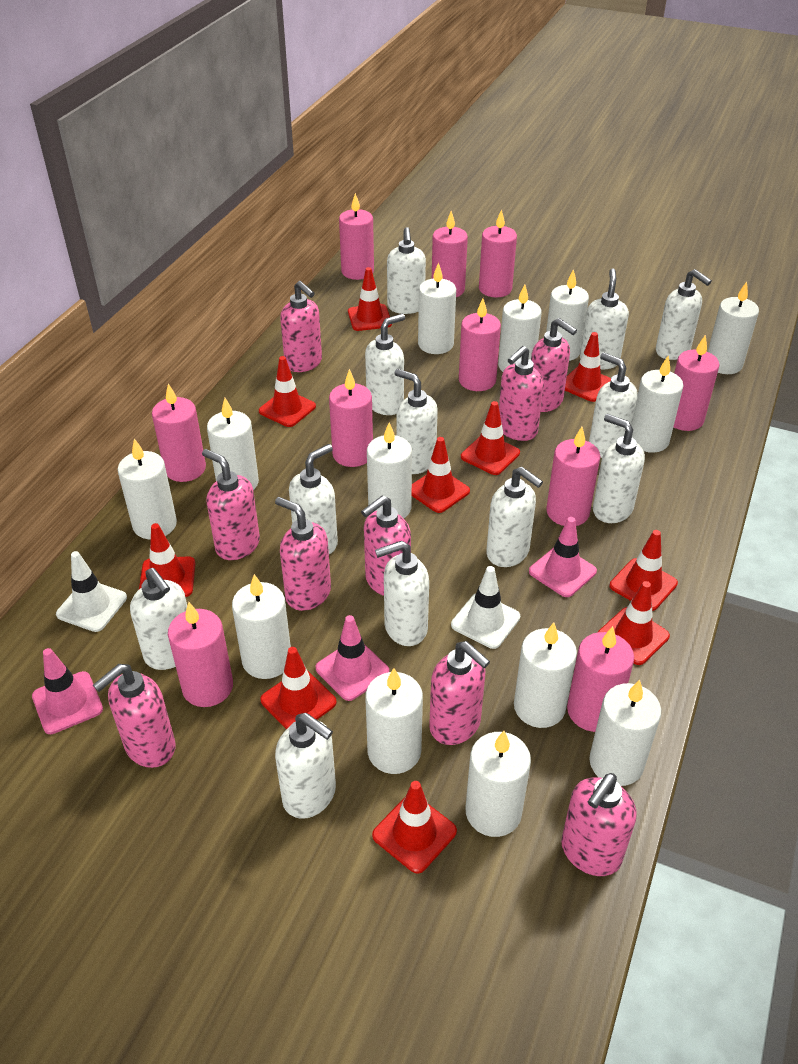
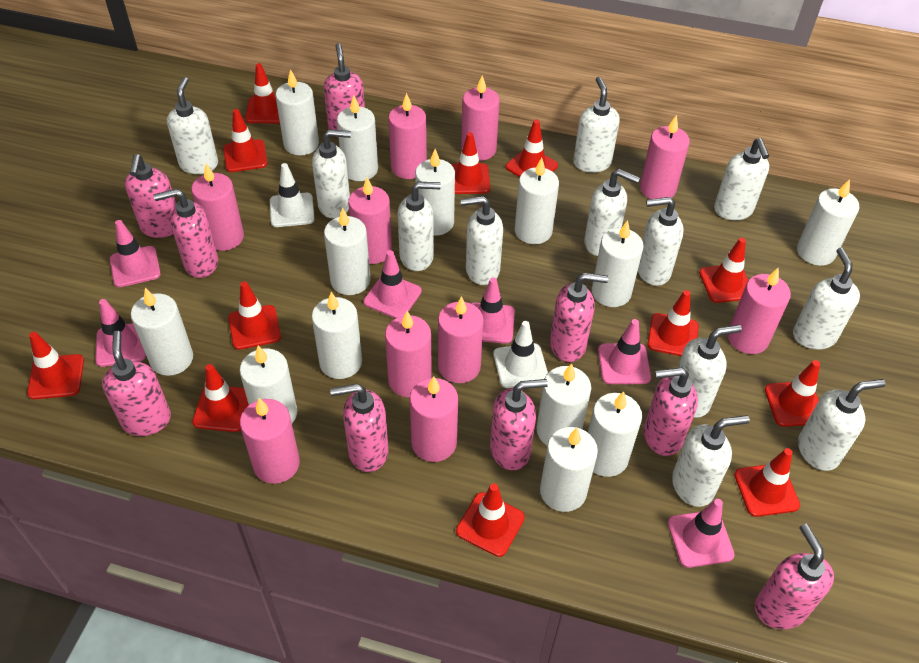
pink traffic cone: [32,648,103,734] [316,615,389,701] [529,517,597,597] = 3 -> [95,299,146,367] [110,220,161,287] [363,250,422,318] [471,278,515,344] [598,319,651,384] [668,499,735,568] = 6
red traffic cone: [139,523,196,597] [259,356,316,427] [260,647,337,730] [348,267,392,331] [372,781,457,874] [412,437,470,513] [461,401,520,475] [565,332,611,402] [598,581,670,665] [610,530,678,611] = 10 -> [27,332,84,399] [192,364,249,432] [223,109,268,172] [228,281,281,350] [245,63,280,124] [451,132,490,194] [456,484,525,557] [506,119,558,177] [647,290,699,356] [699,238,748,303] [734,448,800,517] [765,360,820,427] = 12

